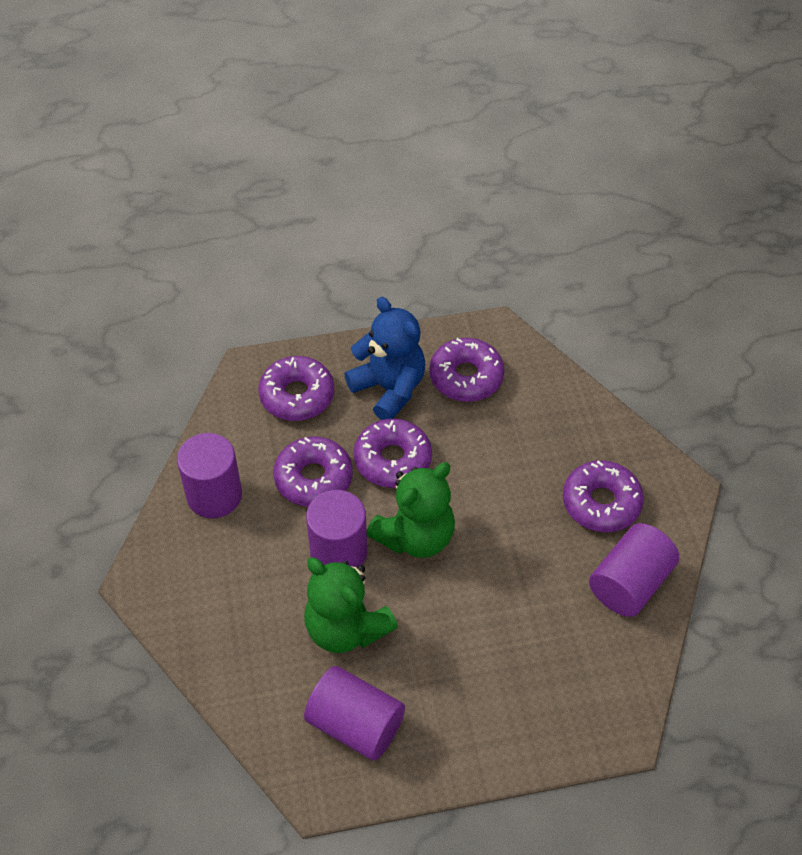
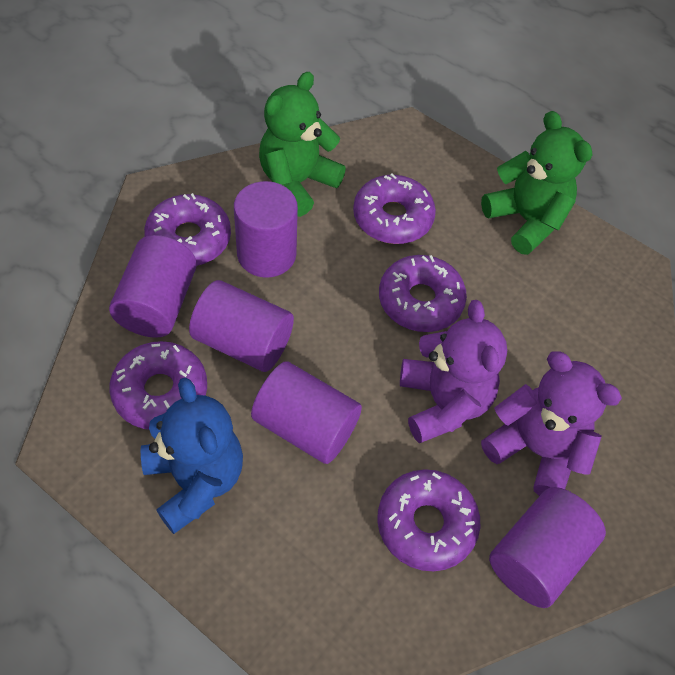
purple cylinder: [177,433,242,518] [304,666,405,761] [306,490,367,568] [589,523,679,617] = 4 -> [109,235,197,338] [189,280,294,372] [234,181,298,278] [251,361,362,464] [489,487,606,608] = 5
purple teddy bear: none = 0 -> [400,300,507,443] [481,351,622,496] = 2

